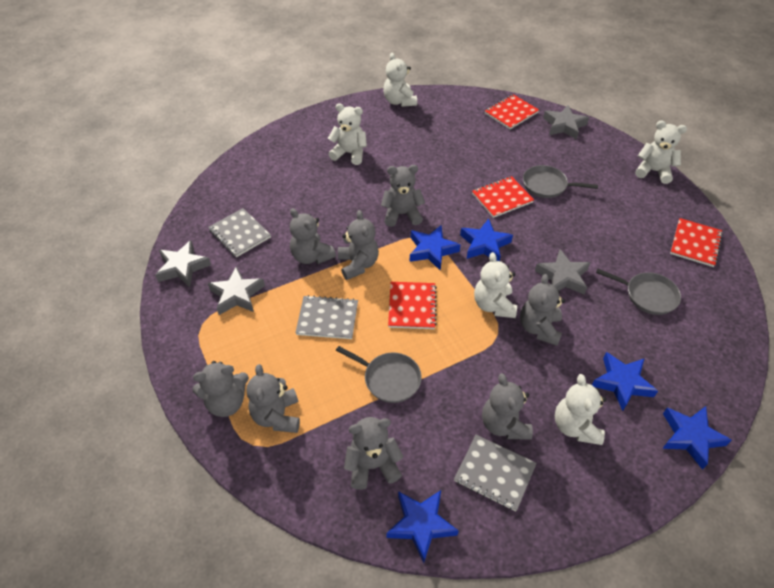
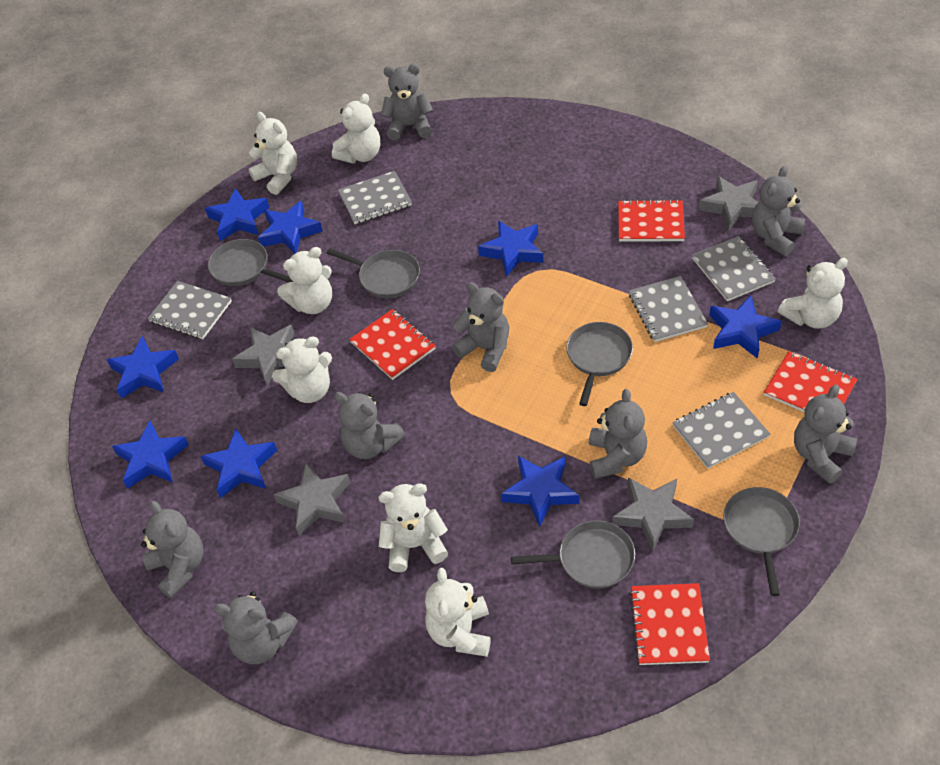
blue star: [386,490,459,563] [410,225,461,271] [460,218,513,261] [592,352,658,411] [662,406,732,470] = 5 -> [107,336,179,398] [112,421,189,489] [200,428,277,498] [205,188,269,241] [258,201,323,254] [478,220,544,277] [501,456,579,527] [709,295,782,359] = 8
grey notebook: [208,208,271,257] [295,295,358,339] [454,435,536,511] = 3 -> [147,281,232,339] [338,171,412,224] [629,276,708,342] [672,392,770,469] [692,236,776,301] = 5
grey pan: [336,346,422,403] [523,165,598,198] [596,269,681,315] = 3 -> [208,239,293,286] [327,248,420,298] [511,520,635,589] [566,322,633,406] [723,487,800,596] = 5
white teddy bear: [328,103,367,165] [383,53,417,107] [474,252,517,318] [555,374,606,445] [635,121,687,184] = 5 -> [248,112,297,195] [272,336,332,403] [277,247,332,314] [332,93,380,163] [378,483,448,572] [425,568,491,657] [778,258,848,329] = 7

